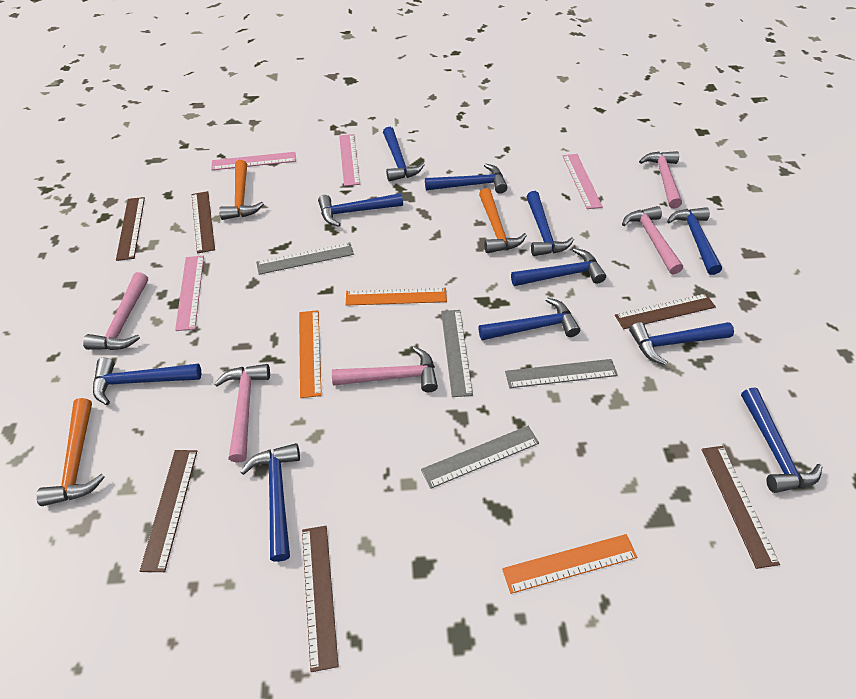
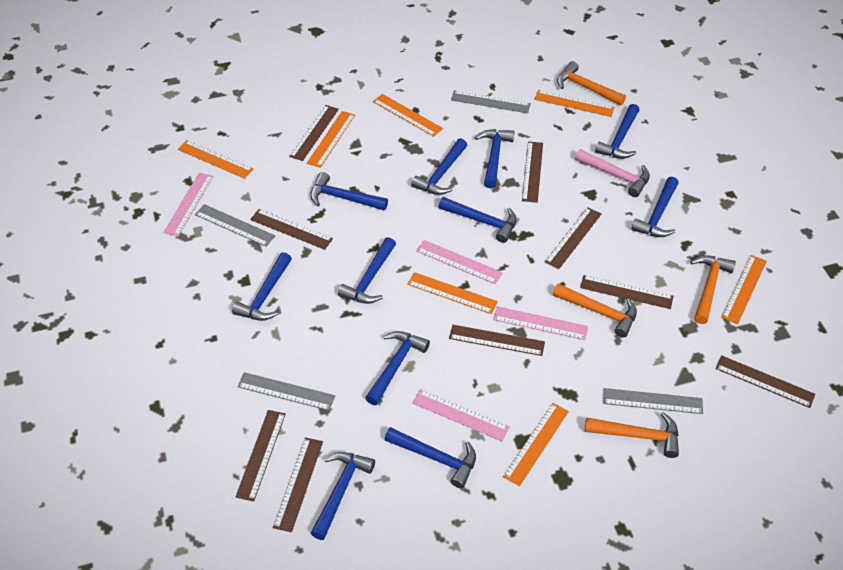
brown ruler: [116,197,145,261] [140,450,197,572] [192,191,215,254] [302,526,339,672] [615,293,716,329] [701,446,780,569] = 6 -> [236,410,286,501] [250,209,333,250] [273,437,323,533] [289,105,339,161] [449,325,545,356] [522,141,543,203] [545,207,601,269] [580,275,674,309] [716,355,815,408] = 9
orange hammer: [36,398,105,506] [219,160,264,220] [479,188,527,253] = 3 -> [553,283,637,338] [557,61,626,106] [585,412,679,458] [691,255,736,324] = 4
orange ruler: [299,310,322,398] [346,288,447,306] [502,534,637,594] = 3 -> [178,140,253,179] [307,111,355,168] [373,94,443,137] [407,272,498,314] [503,403,569,486] [534,90,615,117] [721,255,767,324] = 7
pink hammer: [83,272,148,350] [214,364,270,463] [332,346,438,392] [622,206,683,274] [639,151,682,208] = 5 -> [575,149,650,197] = 1

